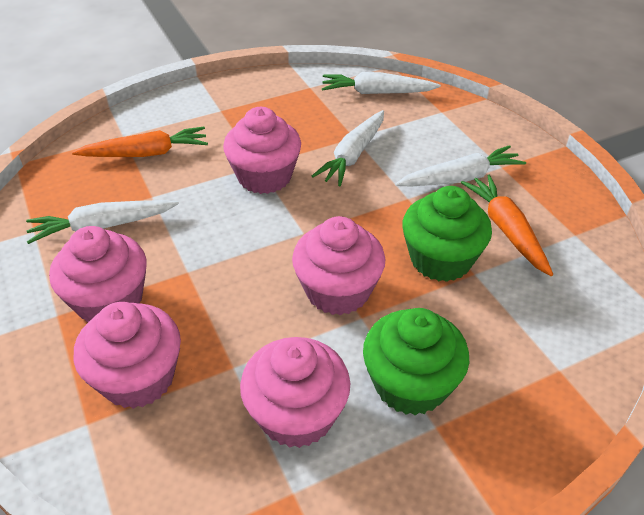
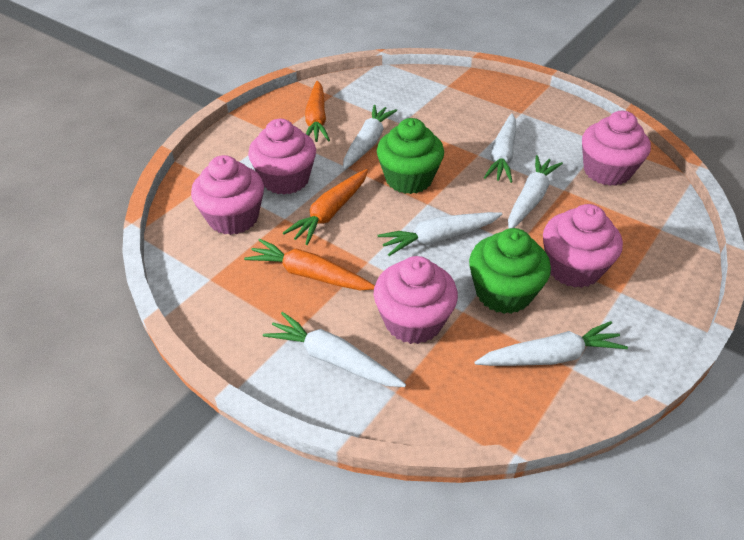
orange carrot: [72,127,208,157] [461,175,553,276] = 2 -> [244,239,375,290] [283,169,368,245] [305,81,330,142] = 3
white carrot: [26,200,179,244] [312,110,384,186] [322,72,441,94] [395,145,526,186] = 4 -> [263,312,406,387] [343,105,397,170] [378,212,503,256] [474,321,628,366] [484,113,516,183] [508,155,563,229] = 6

